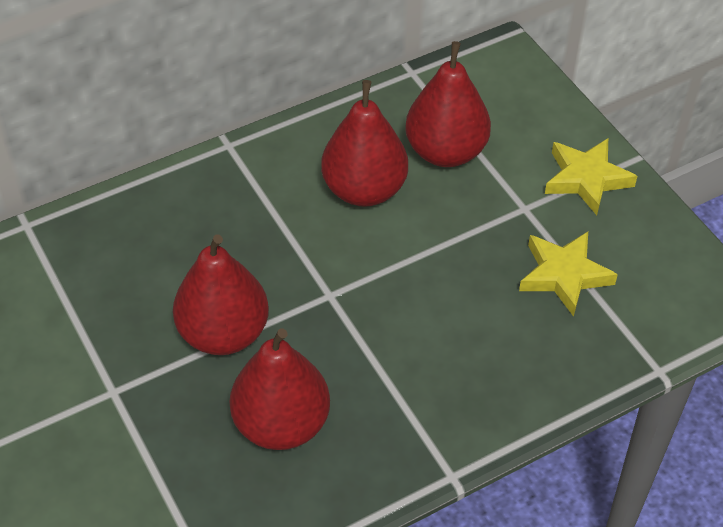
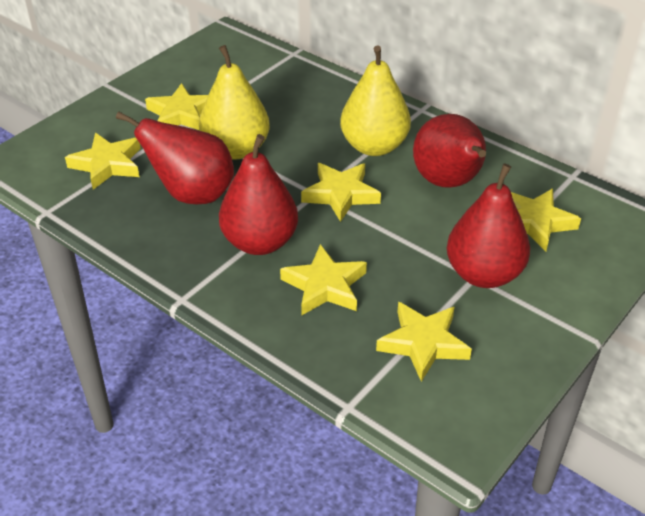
yellow pear: none = 0 -> [199,45,270,159] [340,46,411,156] = 2
yellow star: [519,232,618,317] [545,138,637,215] = 2 -> [65,133,141,190] [145,83,208,130] [280,244,367,315] [301,163,381,222] [376,302,472,382] [511,189,581,251] = 6

